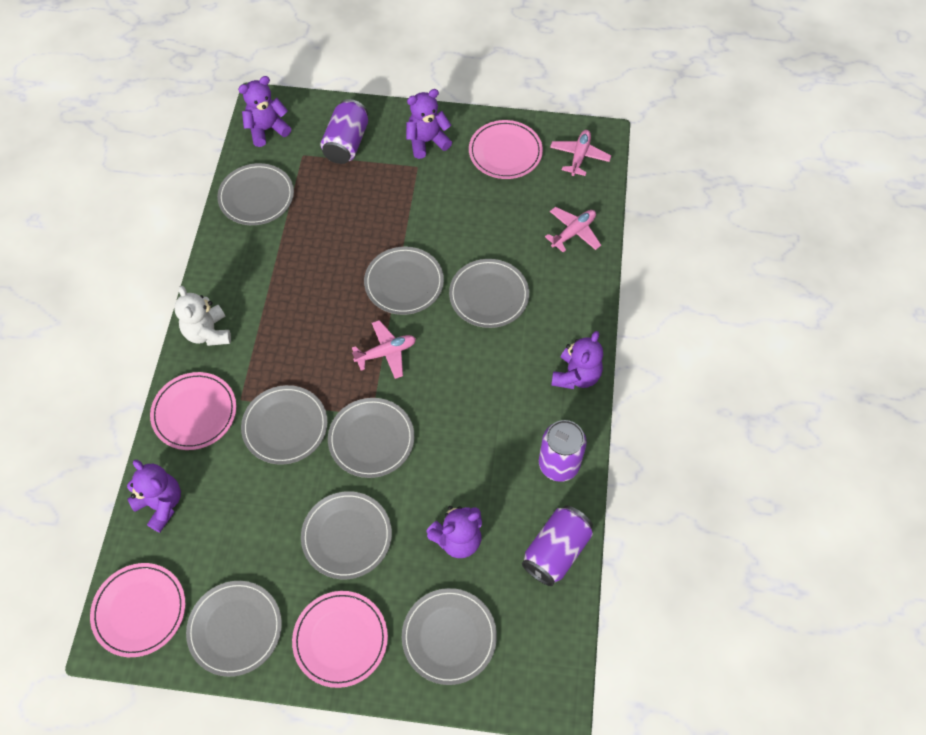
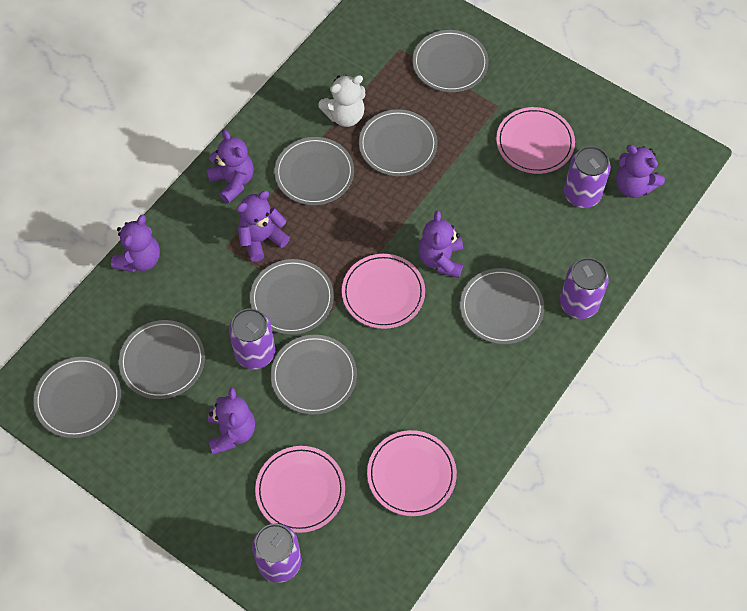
pink plane: [352,320,416,379] [545,207,601,252] [550,130,611,176] = 3 -> none = 0
purple can: [320,99,368,164] [522,506,593,586] [539,420,587,482] = 3 -> [229,308,275,369] [252,523,301,583] [560,258,609,319] [564,146,611,208] = 4
purple teddy bear: [127,460,181,533] [238,76,291,147] [406,89,452,159] [426,506,482,558] [551,331,603,389] = 5 -> [111,215,160,272] [206,130,254,204] [208,388,255,454] [236,191,290,262] [418,211,463,278] [616,145,665,198] = 6

